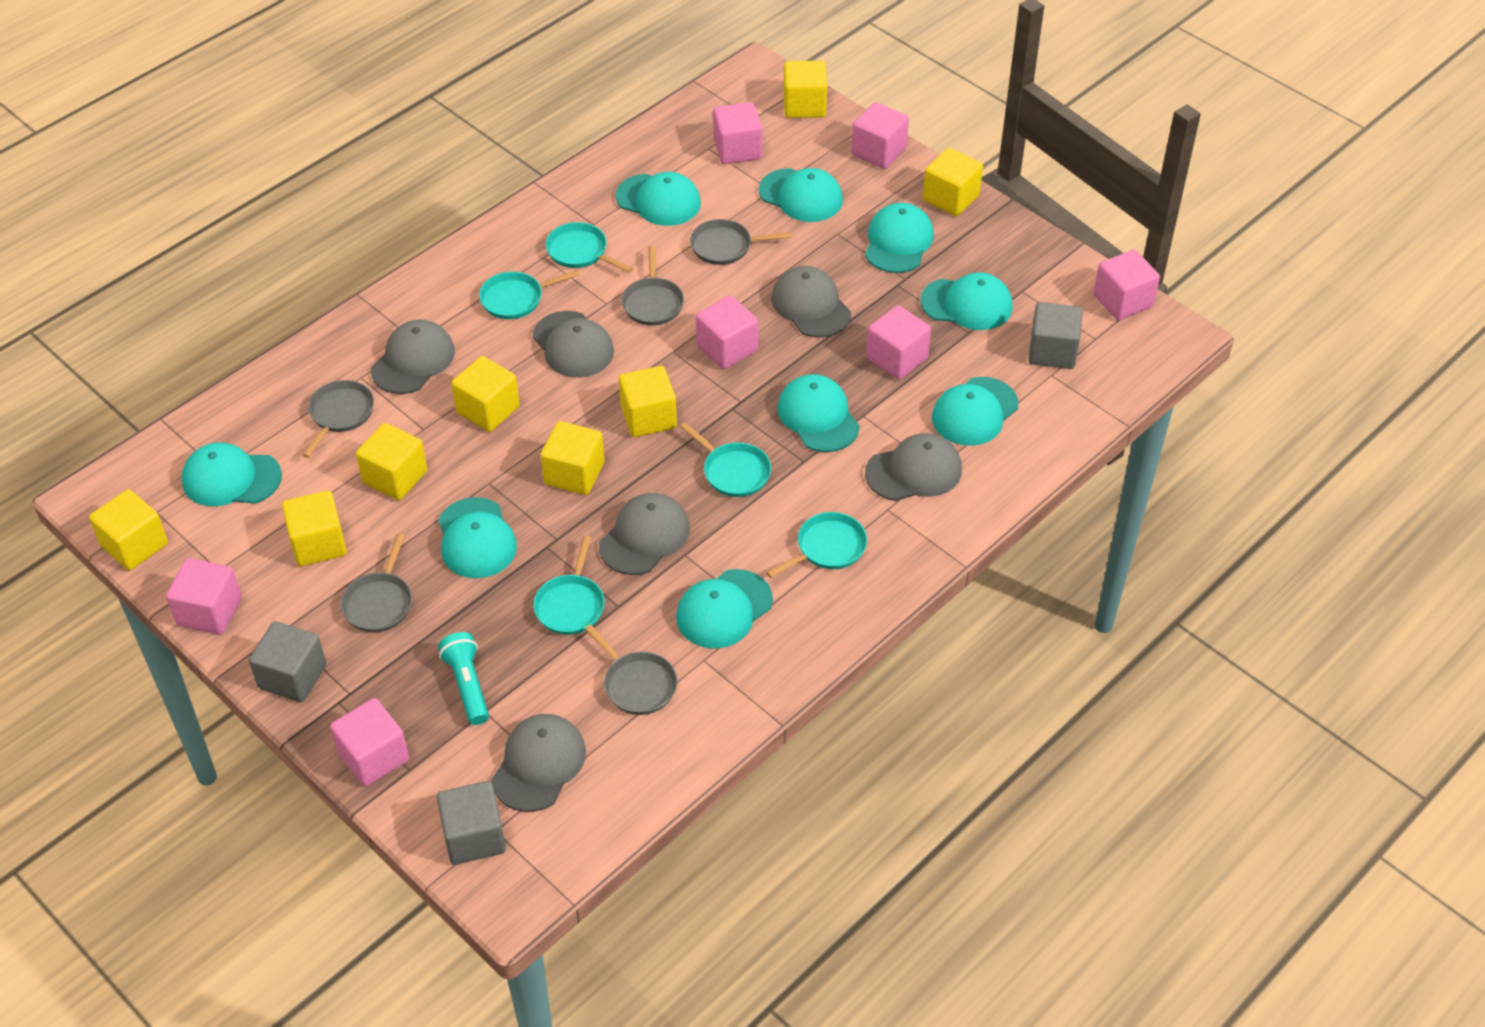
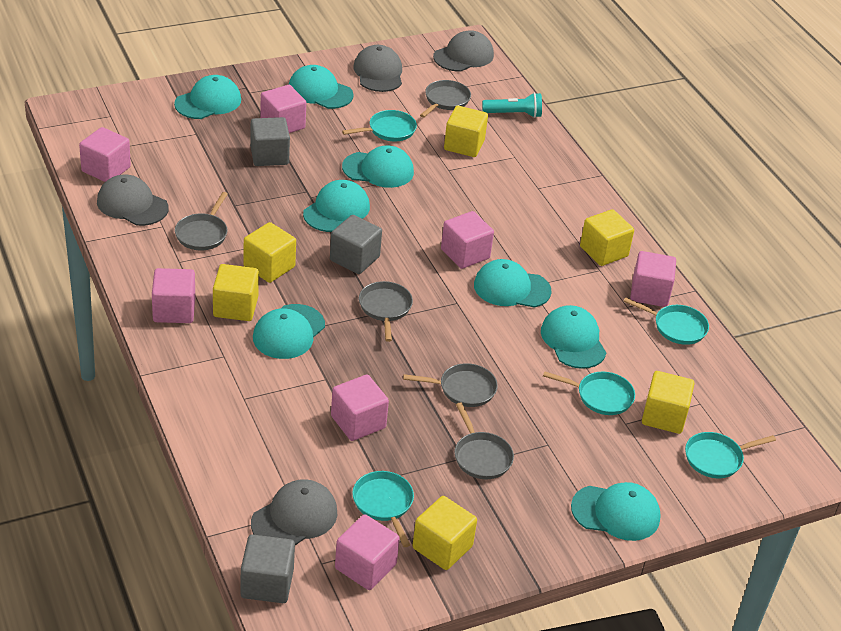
grey cap: [371,320,455,394] [491,714,586,812] [533,311,614,378] [599,493,690,575] [771,266,851,338] [865,433,962,501] = 6 -> [97,175,169,226] [251,479,337,545] [353,45,402,92] [433,30,494,72] = 4
turquoise cap: [182,442,282,506] [438,497,517,578] [616,172,701,226] [676,569,773,649] [759,168,843,222] [777,374,860,452] [865,203,934,273] [921,272,1013,330] [932,377,1018,446] = 9 -> [174,75,241,119] [253,304,325,359] [289,65,354,109] [303,180,370,232] [342,146,414,188] [474,259,552,308] [541,305,606,369] [571,482,661,541] = 8
yellow cube: [89,489,168,570] [282,490,347,566] [356,423,427,500] [451,356,520,432] [541,421,605,495] [619,366,677,437] [783,61,827,118] [923,148,983,216] = 8 -> [213,264,259,321] [243,222,296,283] [413,496,477,570] [444,106,488,157] [580,209,634,266] [642,371,695,434] = 6

